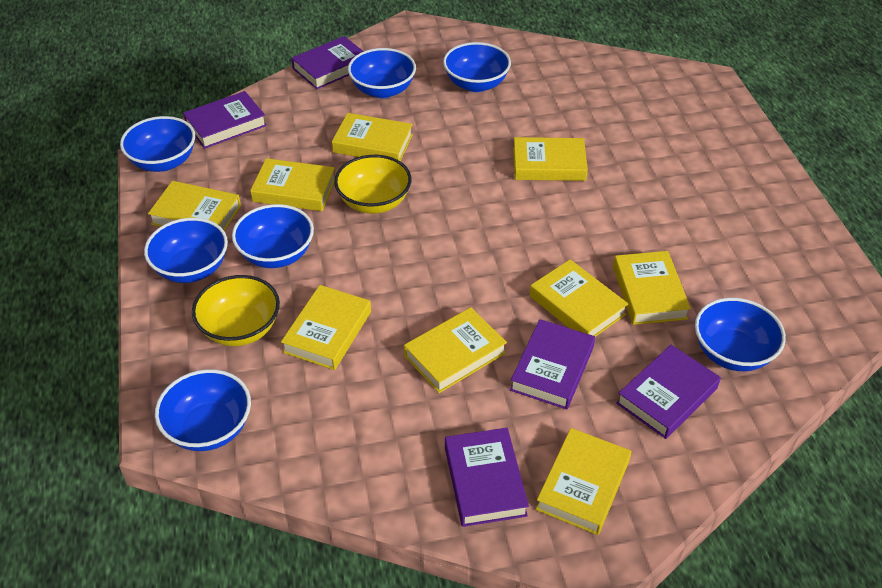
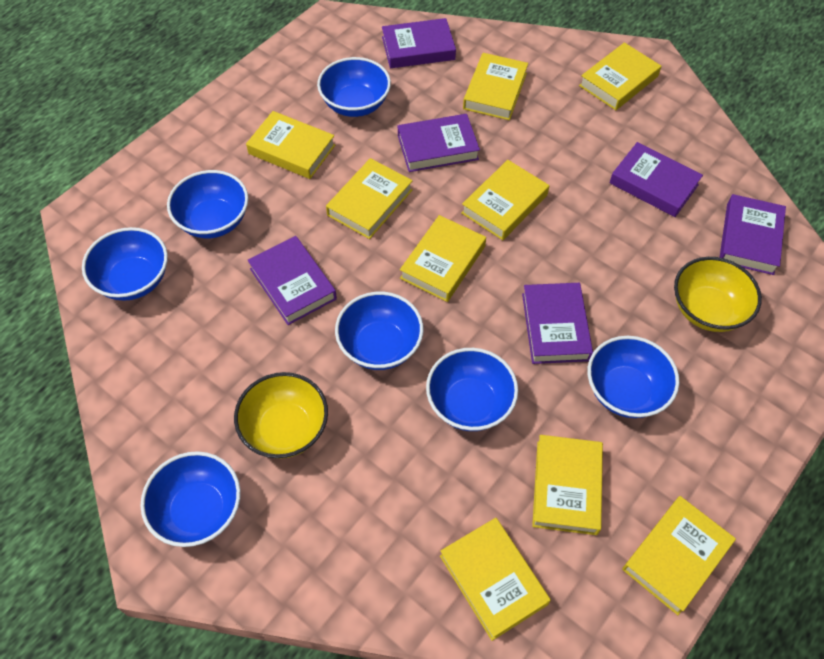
purple book: [183,91,267,149] [291,36,364,89] [445,428,529,527] [510,319,595,409] [616,345,721,439] = 5 -> [248,236,337,325] [382,18,456,68] [398,114,480,172] [522,283,593,364] [609,142,703,217] [719,194,786,275] = 6

